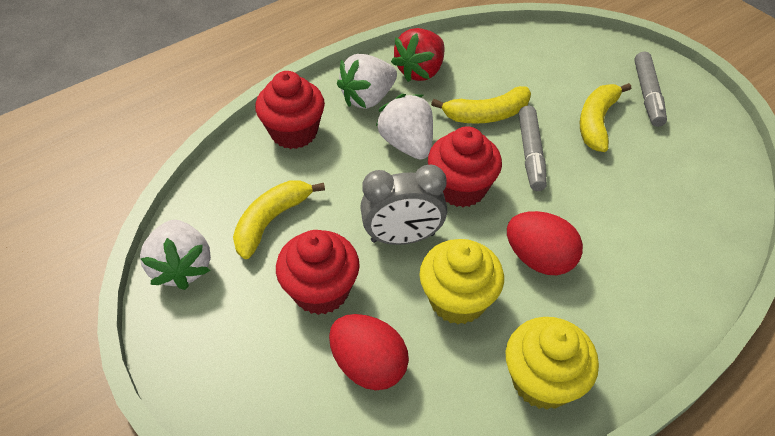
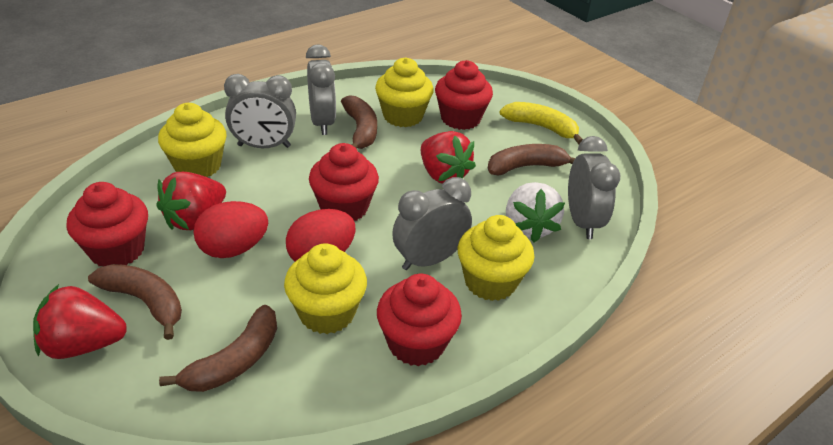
brown banana: none = 0 -> [88,264,182,340] [159,305,277,392] [341,95,377,149] [488,144,575,175] = 4
grey clock: [360,164,447,245] = 1 -> [224,74,296,148] [306,44,336,135] [392,177,472,270] [568,136,620,239] = 4
grey marker: [519,106,547,191] [634,52,667,127] = 2 -> none = 0
red cupcake: [255,71,325,149] [276,230,360,315] [428,126,502,207] = 3 -> [66,182,148,267] [309,143,379,221] [377,274,462,366] [435,60,493,130] = 4
red strawberry: [391,28,444,82] = 1 -> [33,284,127,359] [157,172,226,230] [421,131,476,184] = 3
white strawberry: [140,220,211,290] [337,54,397,109] [376,94,433,160] = 3 -> [506,182,565,242] = 1
yellow banana: [233,180,325,259] [431,86,531,124] [580,83,631,152] = 3 -> [499,102,583,144] = 1
yellow cupcake: [419,239,504,324] [505,317,599,410] = 2 -> [158,103,227,177] [284,244,367,334] [375,58,434,127] [458,215,534,301] = 4

